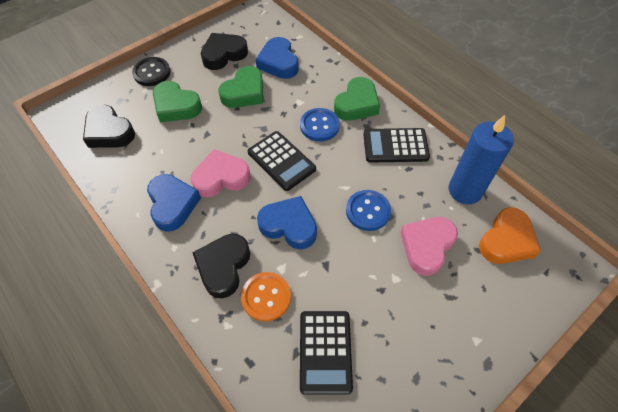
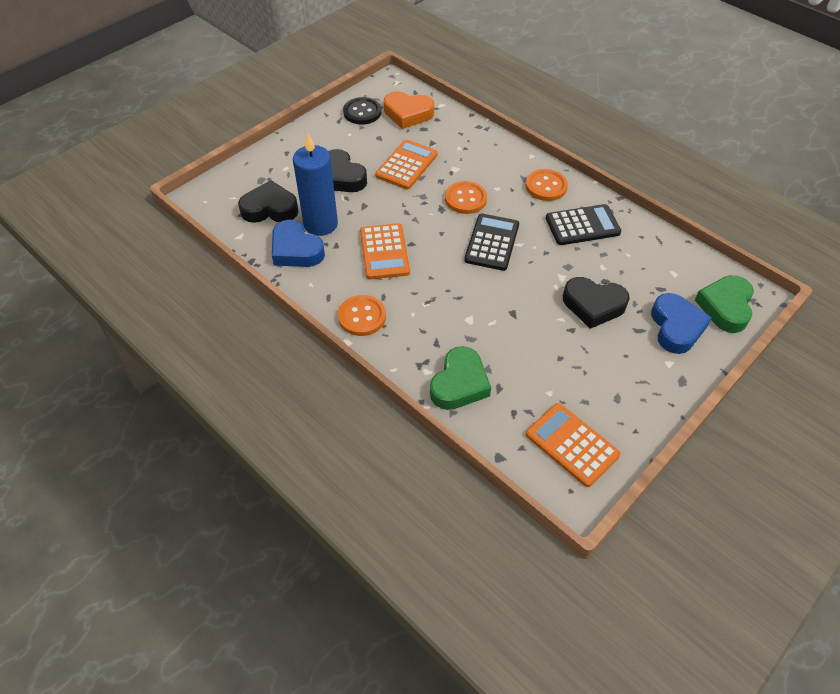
black calculator: [247,131,316,191] [300,311,353,395] [363,128,430,163] = 3 -> [464,213,519,271] [546,204,621,245] = 2
blue button: [300,108,340,141] [346,190,391,231] = 2 -> none = 0
blue heart: [147,174,201,232] [256,37,299,79] [257,196,317,249] = 3 -> [272,220,325,267] [651,293,712,354] = 2
green heart: [153,81,202,122] [218,66,263,108] [334,77,380,121] = 3 -> [430,346,491,410] [695,275,754,333] = 2
orange button: [241,272,291,322] = 1 -> [338,295,386,336] [445,181,487,214] [525,169,568,201] = 3
orange calculator: none = 0 -> [360,223,410,279] [375,140,438,189] [526,403,620,487] = 3
pink heart: [191,149,251,197] [400,217,458,276] = 2 -> none = 0

